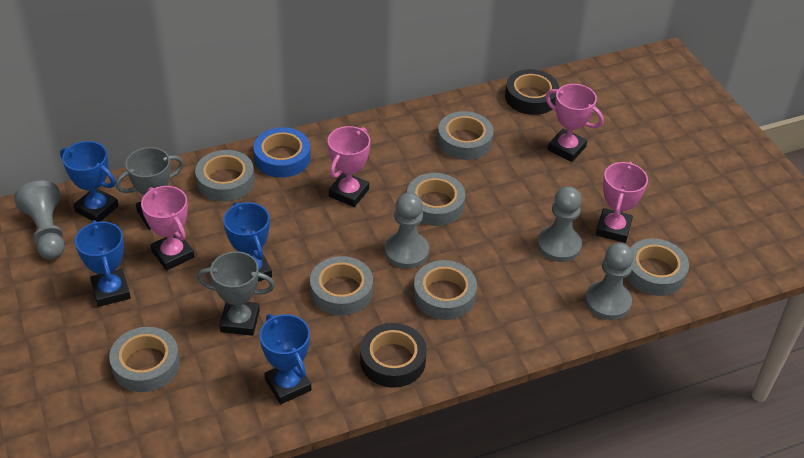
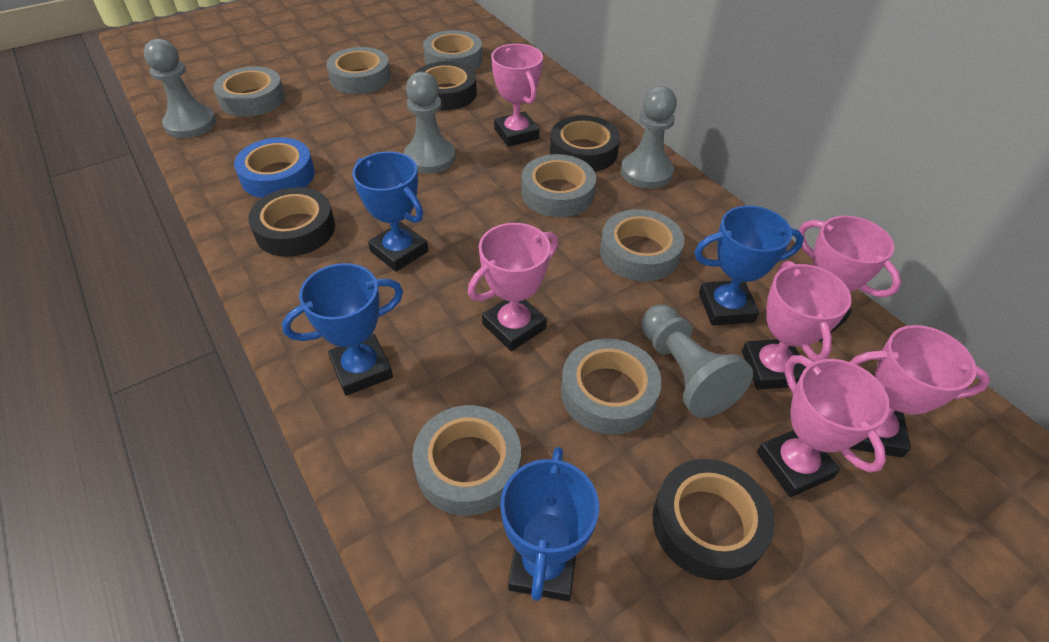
black tape: [360,323,427,388] [505,69,559,115] = 2 -> [248,187,335,257] [415,61,477,110] [550,116,620,172] [652,459,775,581] = 4
grey trophy: [116,147,184,230] [197,251,275,336] = 2 -> none = 0
pink trophy: [141,186,194,271] [328,126,370,207] [545,84,604,162] [596,162,648,243] = 4 -> [468,223,558,351] [491,44,543,147] [742,261,852,390] [757,355,890,497] [798,216,901,342] [850,325,990,458] = 6

